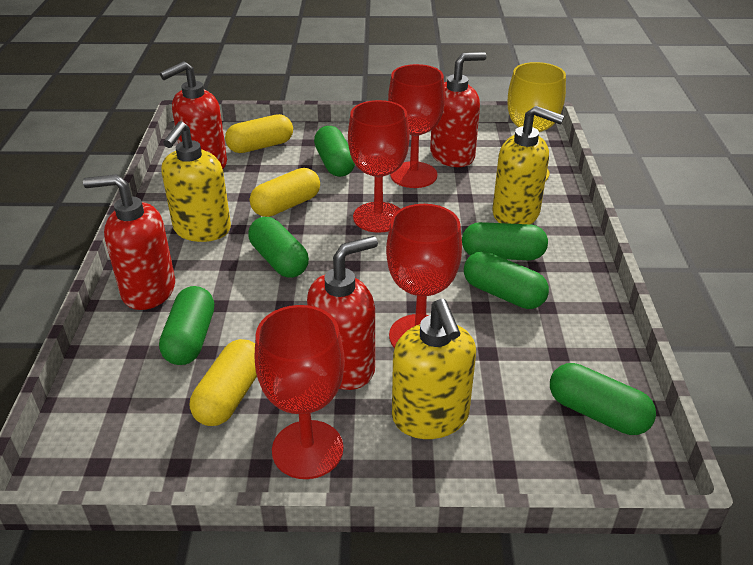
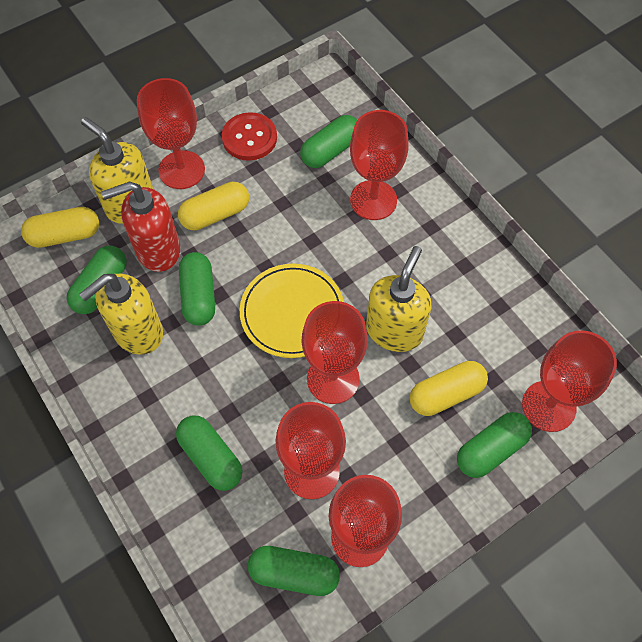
red button: none = 0 -> [222,112,277,161] = 1
red goblet: [255,305,345,479] [348,100,409,233] [386,204,462,348] [388,64,445,188] = 4 -> [137,78,205,189] [276,402,346,499] [302,301,368,404] [329,475,402,567] [350,110,409,220] [522,330,617,432] = 6
red soap dispenser: [83,174,175,310] [160,61,227,169] [307,236,378,390] [430,52,487,167] = 4 -> [101,181,180,272] = 1
yellow goblet: [508,62,566,181] = 1 -> none = 0
yellow plate: none = 0 -> [240,264,344,358] = 1

